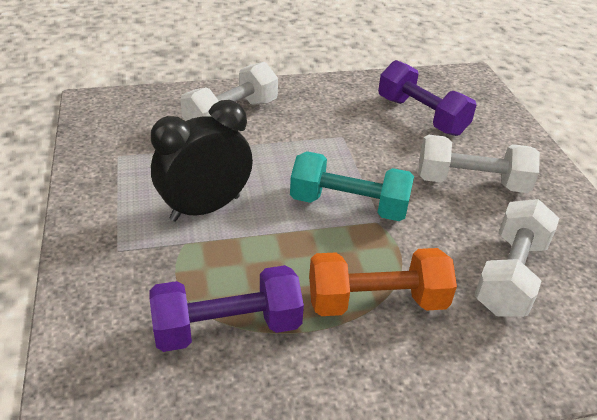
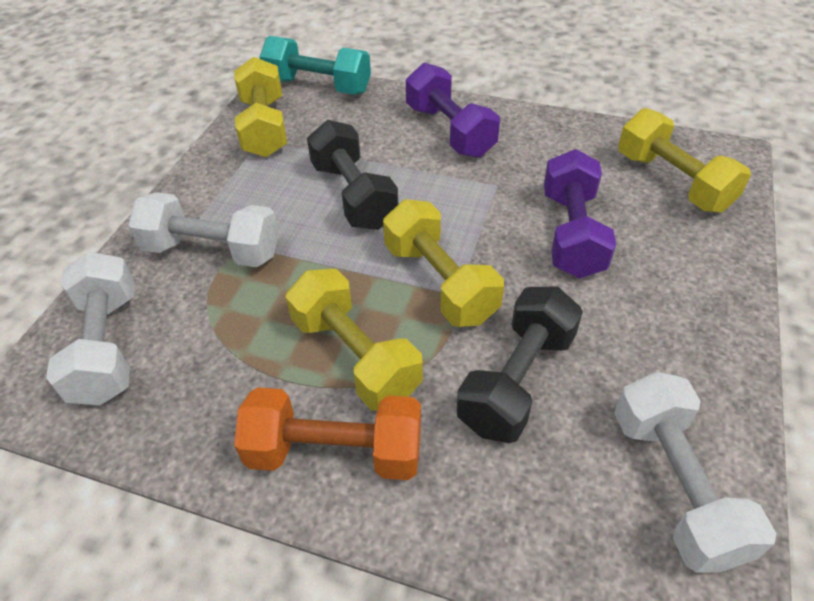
black clock: [151,100,253,221] = 1 -> none = 0
black dumbbell: none = 0 -> [307,120,398,230] [457,287,583,443] = 2
yellow dumbbell: none = 0 -> [234,57,287,157] [286,269,423,411] [383,199,504,327] [618,108,751,213] = 4

